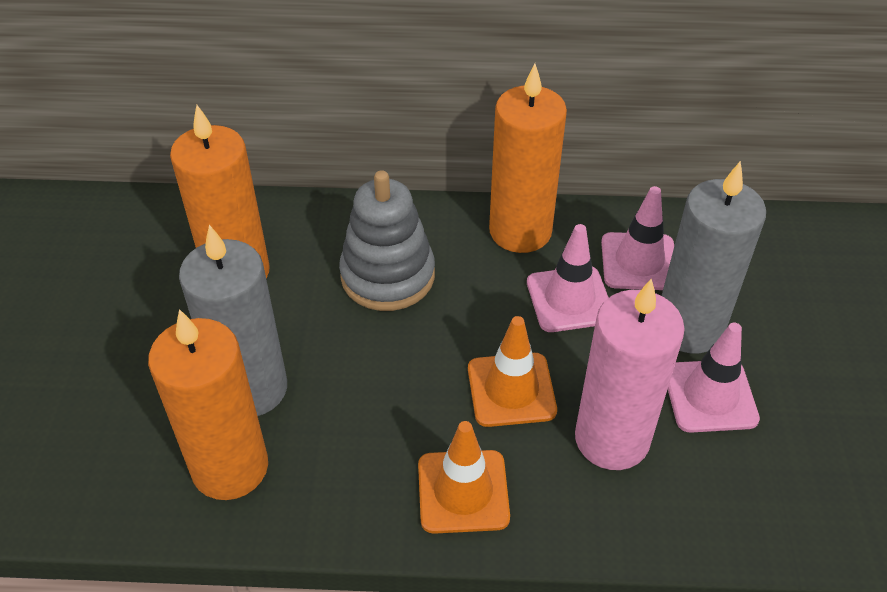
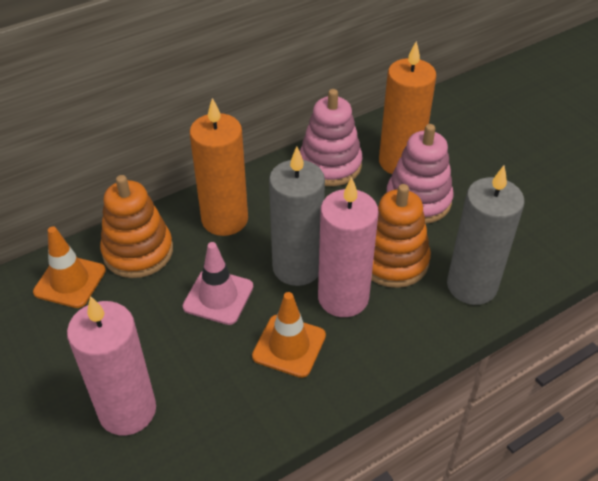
grey stacking toy: [339,170,435,311] = 1 -> none = 0
orange candle: [148,309,268,500] [170,105,270,278] [489,63,567,253] = 3 -> [189,98,248,236] [379,41,436,174] = 2
orange stacking toy: none = 0 -> [100,175,173,278] [371,184,431,288] = 2
pink candle: [575,279,685,470] = 1 -> [67,296,156,435] [318,177,379,317] = 2
pink stacking toy: none = 0 -> [300,89,362,186] [386,124,453,224] = 2
pink traffic cone: [527,224,609,332] [601,186,674,290] [668,323,760,433] = 3 -> [183,242,253,325] = 1

